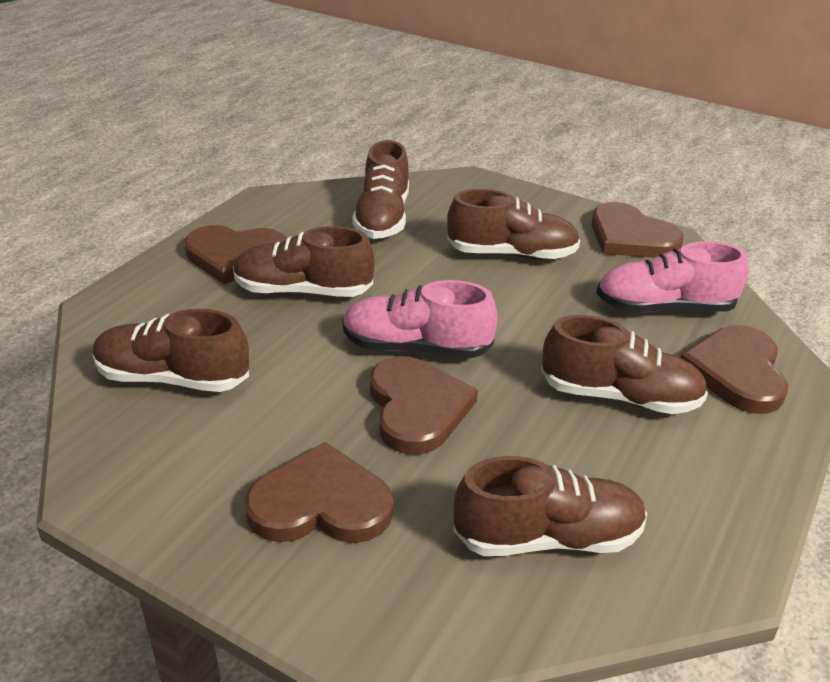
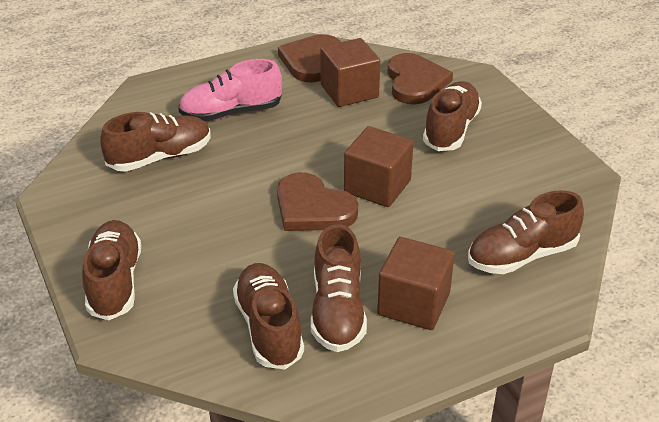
brown cube: none = 0 -> [320,38,380,107] [344,126,414,207] [377,237,455,330] = 3
brown heart: [184,225,287,284] [245,442,393,543] [370,356,478,454] [591,202,684,258] [681,325,788,414] = 5 -> [277,172,358,231] [278,34,341,82] [388,53,453,104] = 3
pink shoe: [342,280,498,358] [597,241,748,313] = 2 -> [178,59,282,121] = 1

